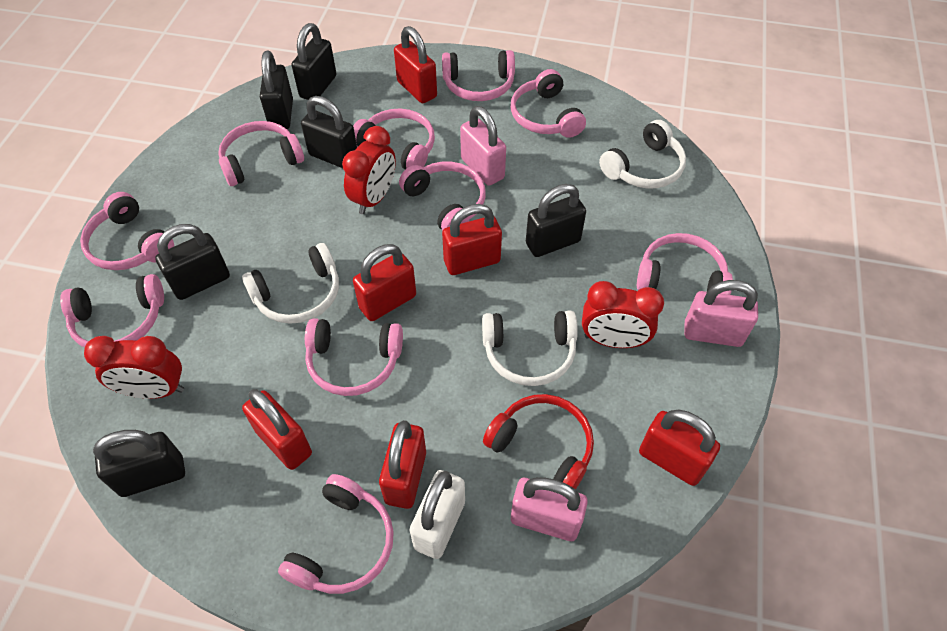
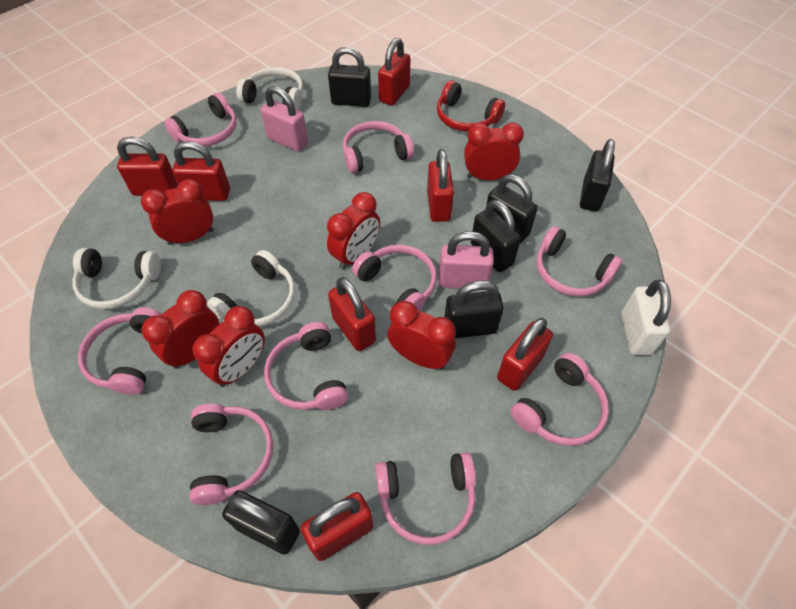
pink headphones: [60,274,164,348] [80,192,174,270] [218,121,304,186] [278,474,394,594] [305,318,403,396] [353,108,435,170] [399,162,486,231] [442,50,515,101] [510,69,586,138] [637,233,733,295] = 10 -> [78,307,162,395] [164,92,237,146] [189,404,273,505] [264,322,348,410] [343,121,414,173] [352,245,437,311] [376,452,476,545] [510,353,609,446] [536,226,622,296] = 9
pink padlock: [460,106,506,186] [511,477,588,541] [684,280,758,347] = 3 -> [261,86,308,151] [439,231,494,289] = 2
red clock: [84,336,184,399] [342,126,396,214] [582,281,664,348] = 3 -> [141,179,214,245] [141,290,219,369] [193,306,265,387] [327,192,380,270] [387,301,456,369] [464,123,524,180] = 6
red padlock: [242,389,312,470] [353,244,416,321] [379,420,426,509] [394,26,437,103] [442,204,502,275] [639,410,720,486] = 6 -> [117,137,178,196] [172,141,230,201] [301,492,373,561] [328,277,376,351] [378,38,410,106] [427,149,454,222] [497,318,553,391] = 7

